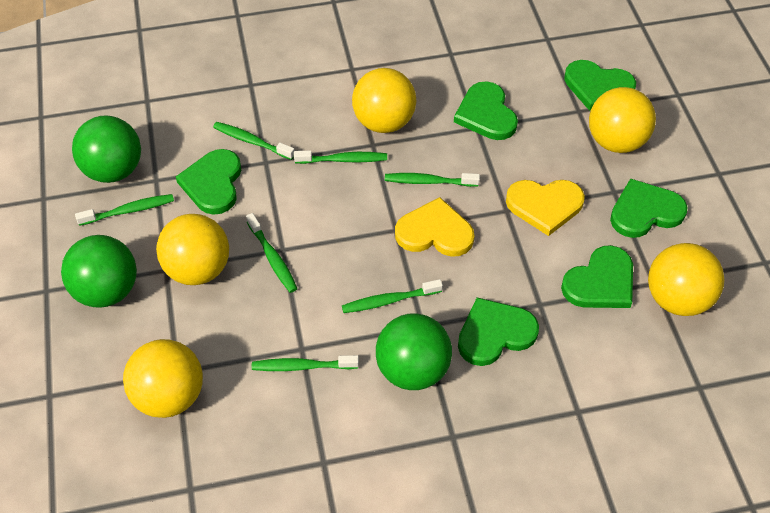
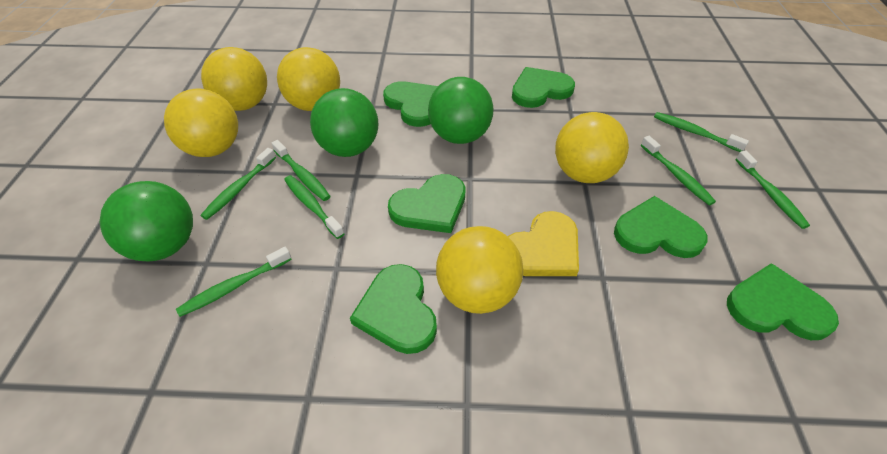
yellow heart: [395,197,475,257] [506,180,585,236] = 2 -> [508,211,579,276] = 1

